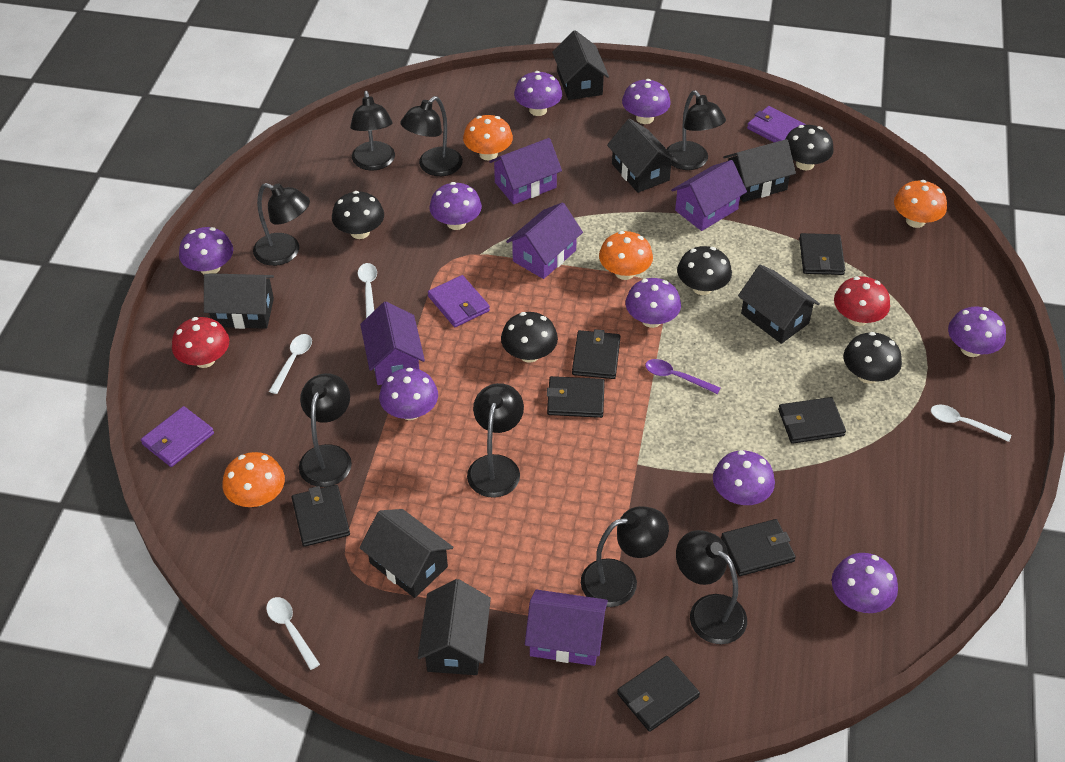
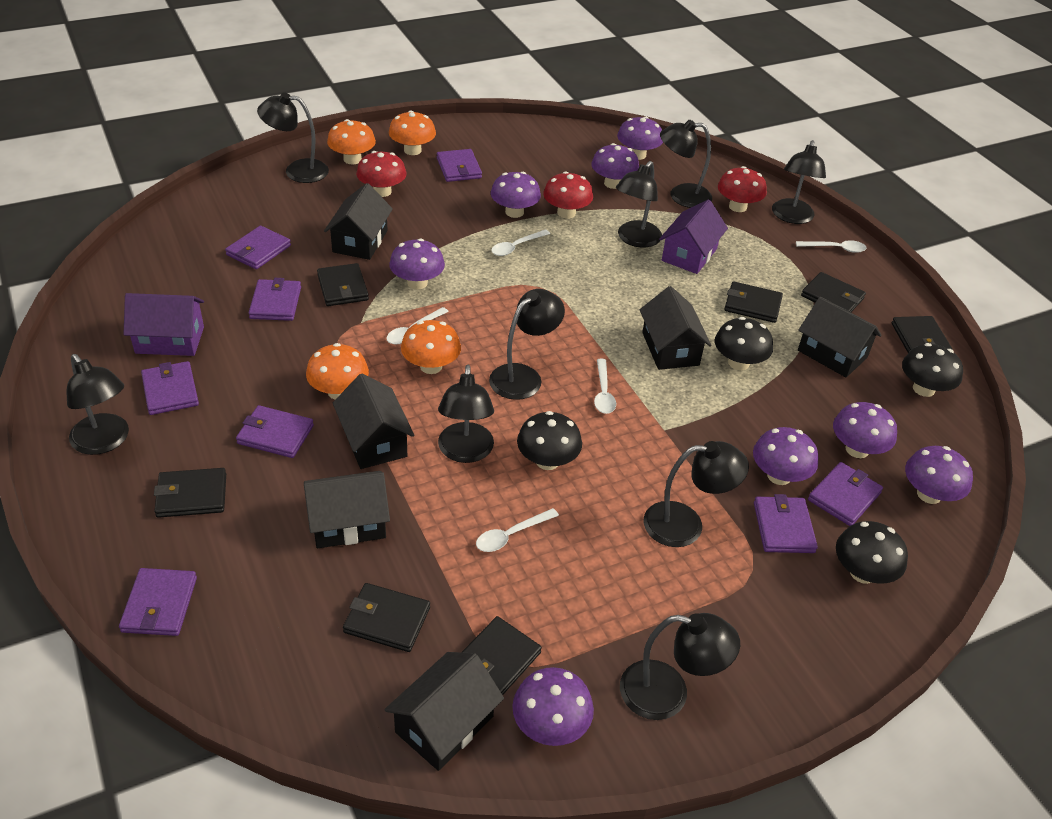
black house: [204,273,274,329] [359,509,454,598] [418,579,491,675] [552,30,609,100] [607,119,678,193] [723,139,796,202] [738,264,820,344] = 7 -> [304,471,390,548] [324,183,393,260] [333,374,414,469] [384,652,504,771] [640,286,712,370] [798,297,882,377] = 6
black lamp: [253,183,310,266] [299,373,352,487] [350,91,395,171] [400,96,463,176] [467,383,524,498] [581,506,669,607] [667,90,726,170] [676,530,747,644] = 8 -> [67,354,129,455] [257,92,329,183] [438,365,494,463] [489,289,565,400] [616,161,662,247] [620,613,740,720] [644,441,749,547] [660,120,712,208] [772,140,826,224] = 9
black mushroom: [332,191,384,239] [501,312,558,363] [677,246,732,295] [786,125,834,170] [844,332,902,384] = 5 -> [517,411,582,470] [715,317,773,370] [836,521,908,584] [902,343,963,397] = 4
purple house: [360,301,425,385] [489,138,562,205] [506,202,583,279] [525,589,608,666] [671,160,747,231] = 5 -> [123,293,204,356] [659,199,728,274] = 2
purple mushroom: [179,227,233,274] [379,368,438,420] [429,182,482,230] [514,71,562,116] [622,79,671,124] [626,278,681,328] [713,450,775,505] [832,553,898,613] [948,307,1006,357] = 9 -> [389,238,445,290] [491,172,541,218] [512,667,594,746] [591,143,639,189] [617,116,663,160] [753,427,818,485] [833,402,897,458] [905,446,973,504] = 8
purple spoon: [645,359,720,394] = 1 -> none = 0
purple wallet: [141,406,214,467] [428,275,490,327] [747,106,806,142] = 3 -> [119,568,197,636] [141,361,199,415] [225,226,291,269] [236,405,314,458] [249,278,301,321] [437,149,482,182] [754,494,818,553] [808,462,883,526] = 8
red mushroom: [172,317,229,368] [834,276,890,326] = 2 -> [356,151,407,197] [543,171,593,219] [718,166,767,212] = 3
white spoon: [266,597,320,670] [269,334,312,394] [358,263,377,318] [931,404,1011,442] = 4 -> [386,307,449,344] [476,508,559,552] [491,229,550,256] [594,359,616,414] [796,240,867,253] = 5

